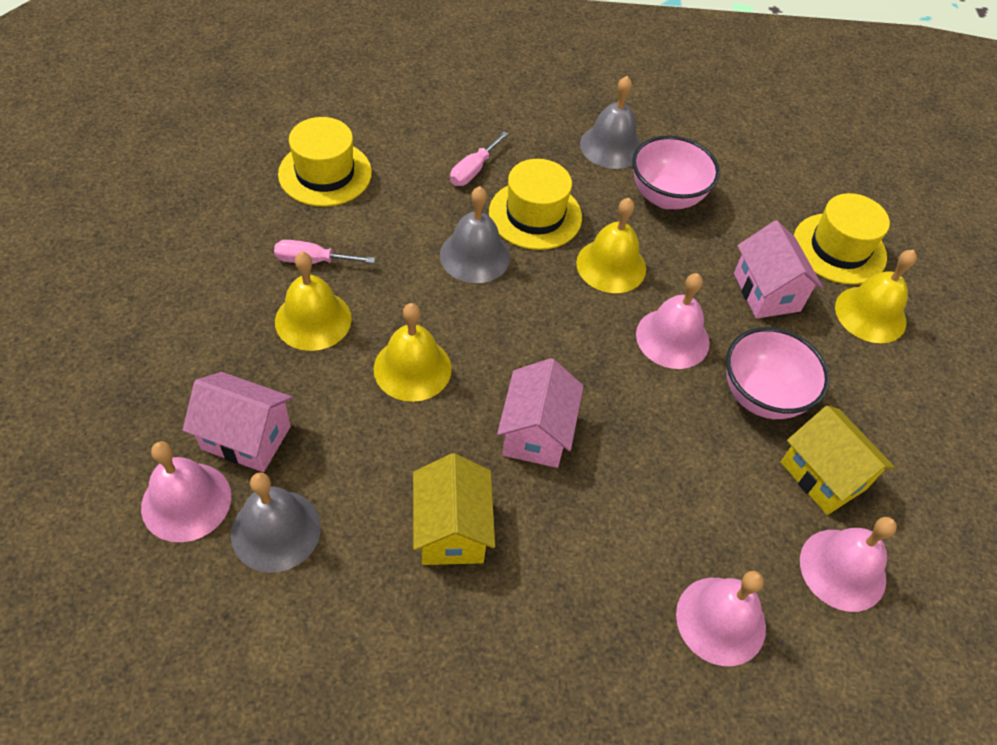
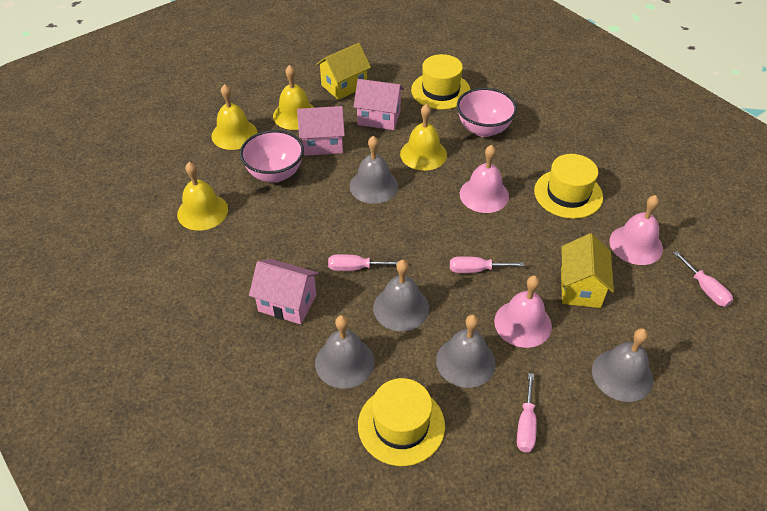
grey bell: [231,473,321,573] [440,186,510,283] [580,76,641,169] = 3 -> [315,315,374,388] [350,136,398,204] [373,260,429,331] [436,315,496,388] [592,328,653,402] = 5
pink bell: [141,441,231,542] [636,273,710,369] [676,571,766,666] [800,517,897,612] = 4 -> [460,145,509,213] [494,276,552,348] [609,195,663,265] = 3
pink screwdriver: [274,240,375,264] [450,131,508,186] = 2 -> [328,254,398,271] [450,256,524,273] [517,373,537,452] [673,251,733,307] = 4

